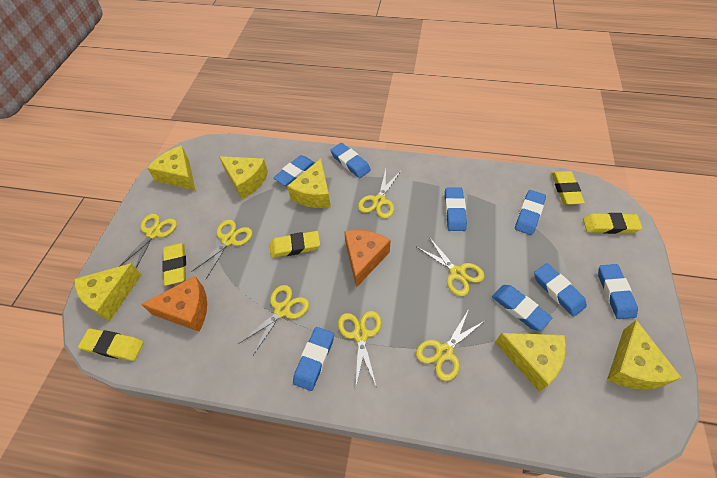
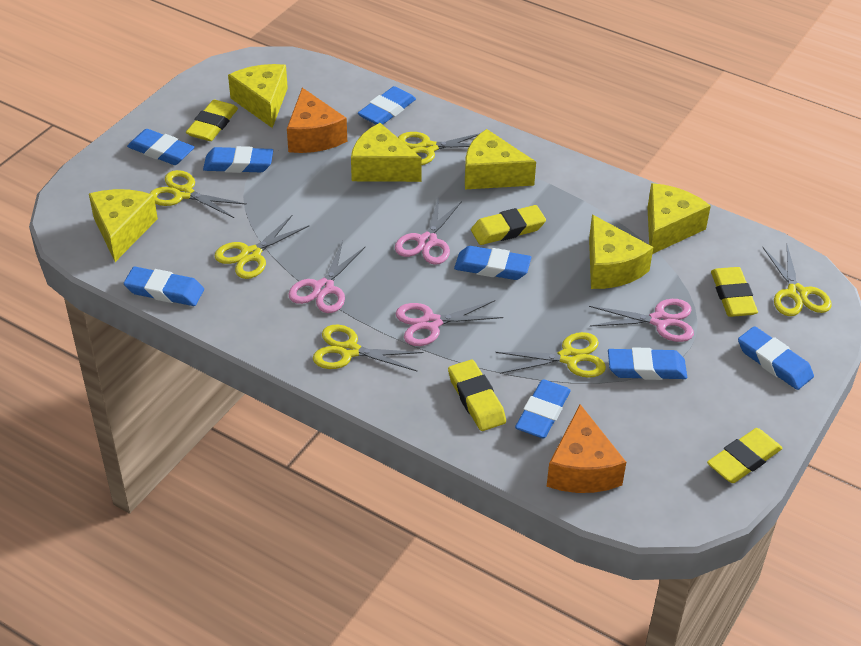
pink scissors: none = 0 -> [288,241,365,313] [395,198,462,265] [395,300,503,346] [589,299,694,342] = 4
yellow scissors: [120,214,177,268] [191,220,252,279] [238,285,309,355] [338,311,381,388] [358,169,401,219] [416,309,486,381] [417,237,484,296] = 7 -> [149,170,247,218] [215,215,309,279] [313,325,423,371] [398,132,480,165] [496,332,606,378] [763,245,832,316] = 6

